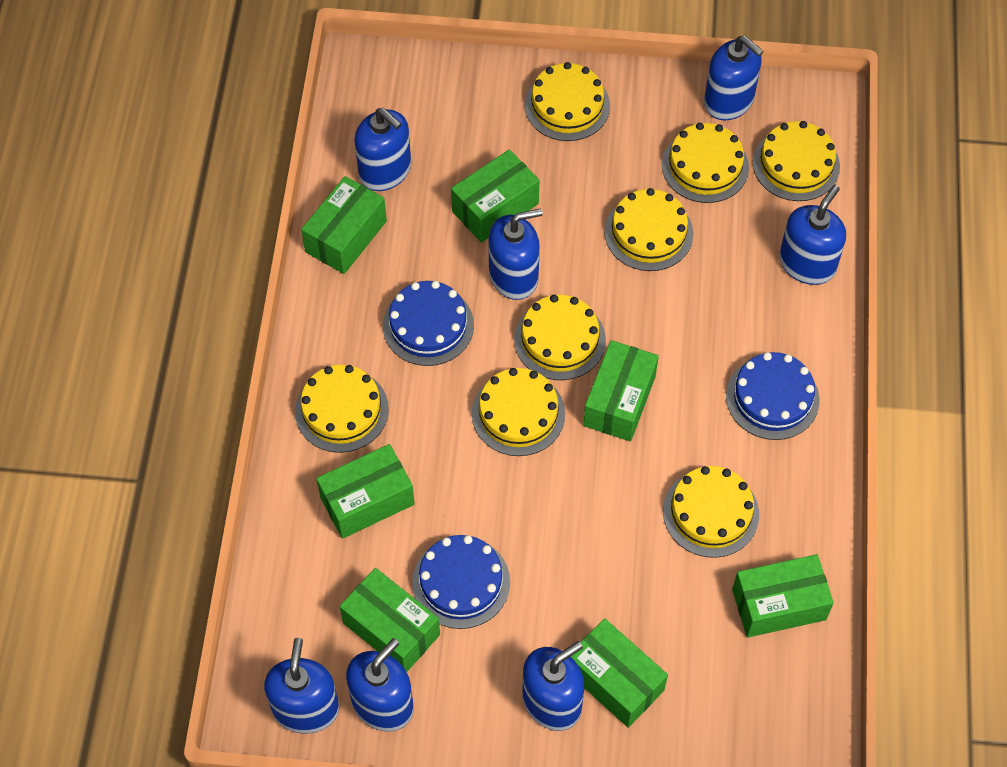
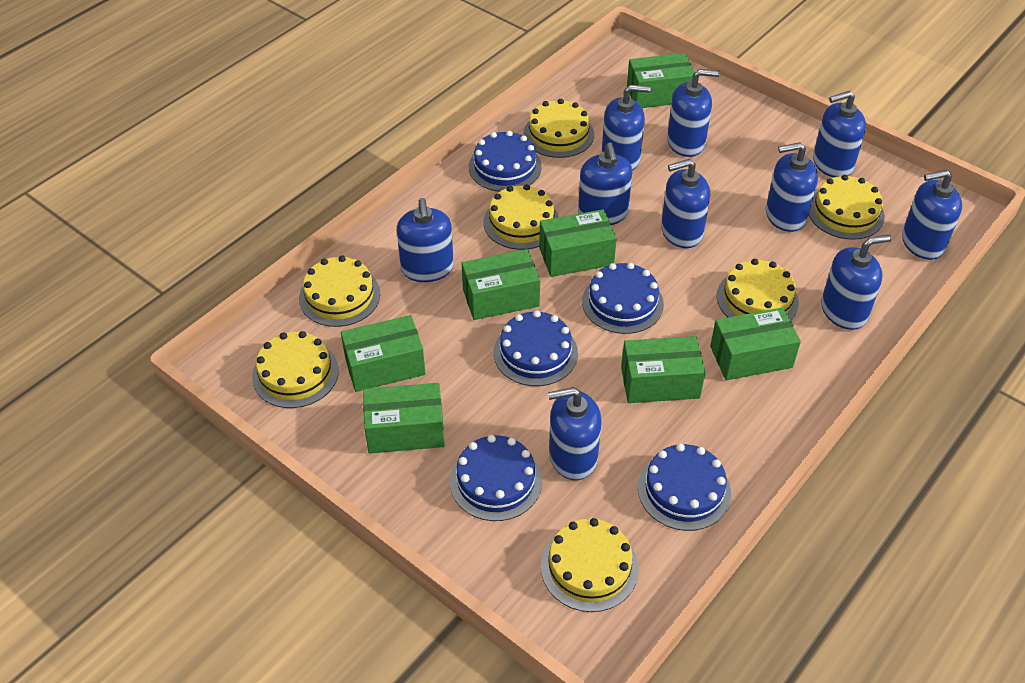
blue cake: [383,281,474,366] [412,535,510,629] [726,352,819,440] = 3 -> [450,435,542,521] [469,131,542,192] [494,310,578,386] [582,263,664,334] [638,444,731,531] = 5
blue soap dispenser: [264,638,339,733] [346,638,414,731] [354,108,411,191] [489,208,543,300] [522,641,584,731] [704,36,763,120] [779,185,846,285] = 7 -> [397,198,454,282] [548,387,602,480] [578,143,632,225] [601,85,651,171] [661,159,710,248] [667,69,720,157] [766,142,818,232] [813,91,866,178] [821,235,892,330] [902,170,962,260] = 10
yellow cake: [295,365,389,453] [472,368,565,456] [514,295,606,380] [525,62,610,141] [604,188,693,271] [662,123,749,203] [663,466,759,558] [753,121,840,201] = 8 -> [252,331,339,408] [299,255,380,327] [483,184,559,250] [523,99,594,158] [541,518,639,612] [717,259,799,321] [809,175,885,240] = 7

